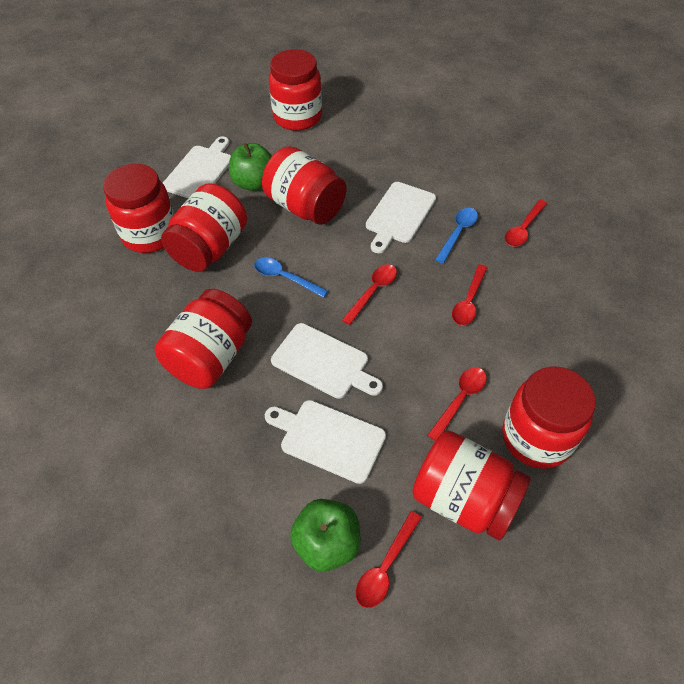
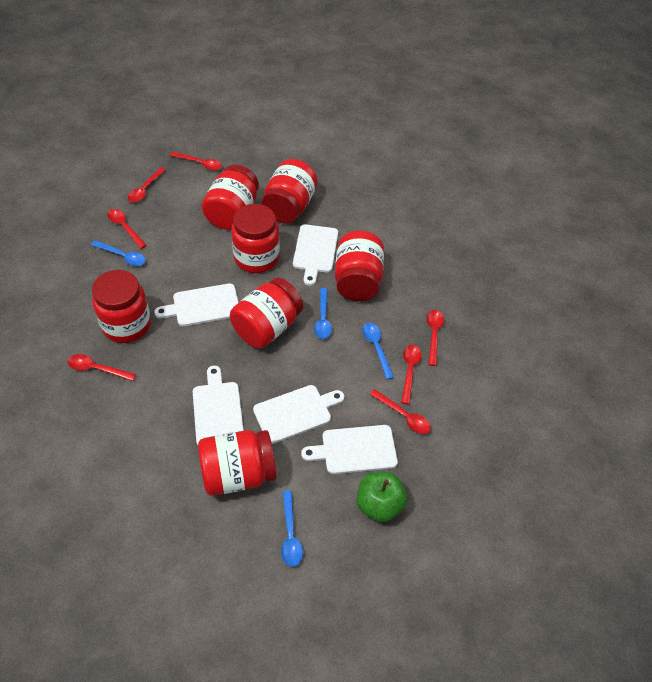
blue spoon: [254,257,328,298] [435,208,478,263] = 2 -> [91,240,146,266] [281,490,303,567] [314,288,332,339] [362,323,394,380] = 4
green apple: [229,143,272,191] [290,499,361,572] = 2 -> [357,472,407,522] = 1
red spoon: [342,264,397,325] [356,511,422,608] [428,367,487,441] [452,264,488,326] [505,200,547,247] = 5 -> [68,354,136,381] [107,209,147,249] [128,167,166,203] [170,152,222,170] [370,389,431,434] [401,345,422,404] [426,310,444,366] = 7
white cutting board: [163,136,231,198] [265,400,386,484] [271,323,383,399] [366,182,436,253] = 4 -> [154,283,239,326] [193,366,244,445] [253,385,344,444] [293,224,338,286] [301,425,398,474] = 5

